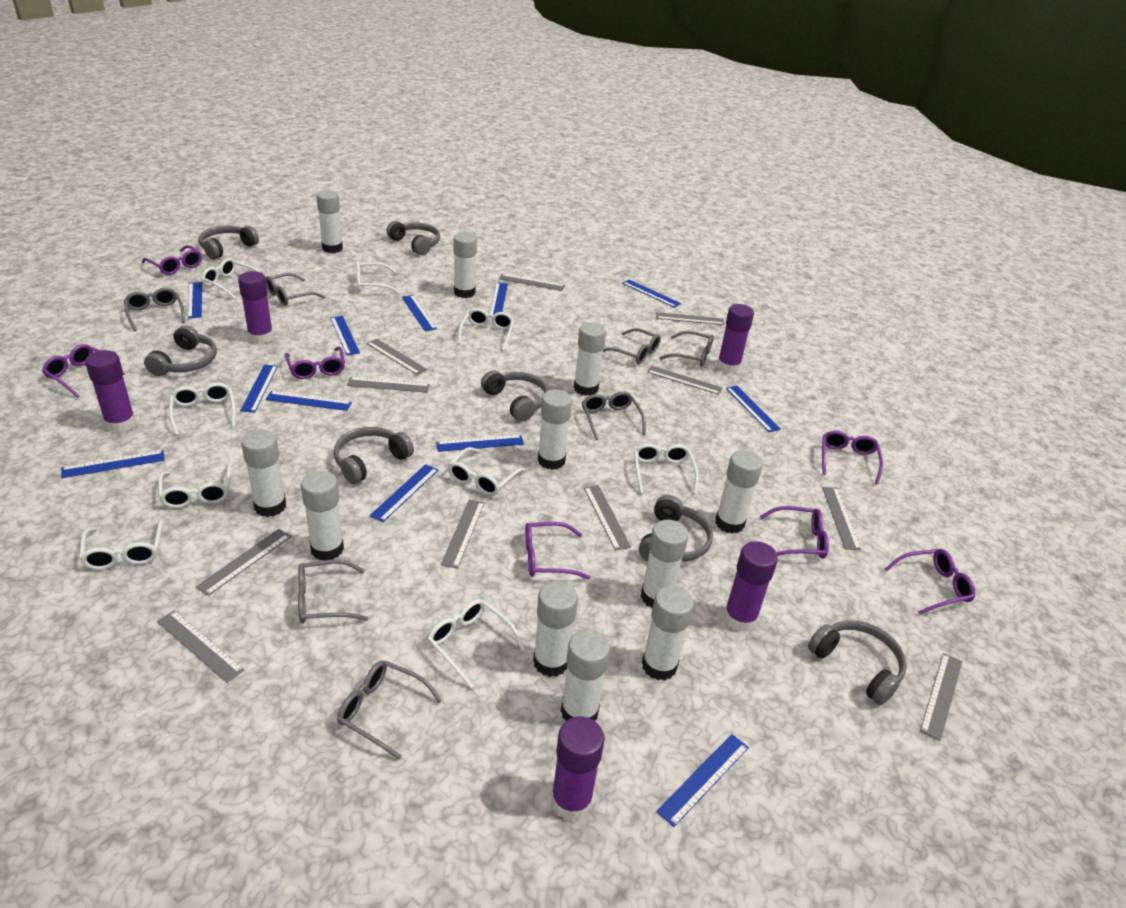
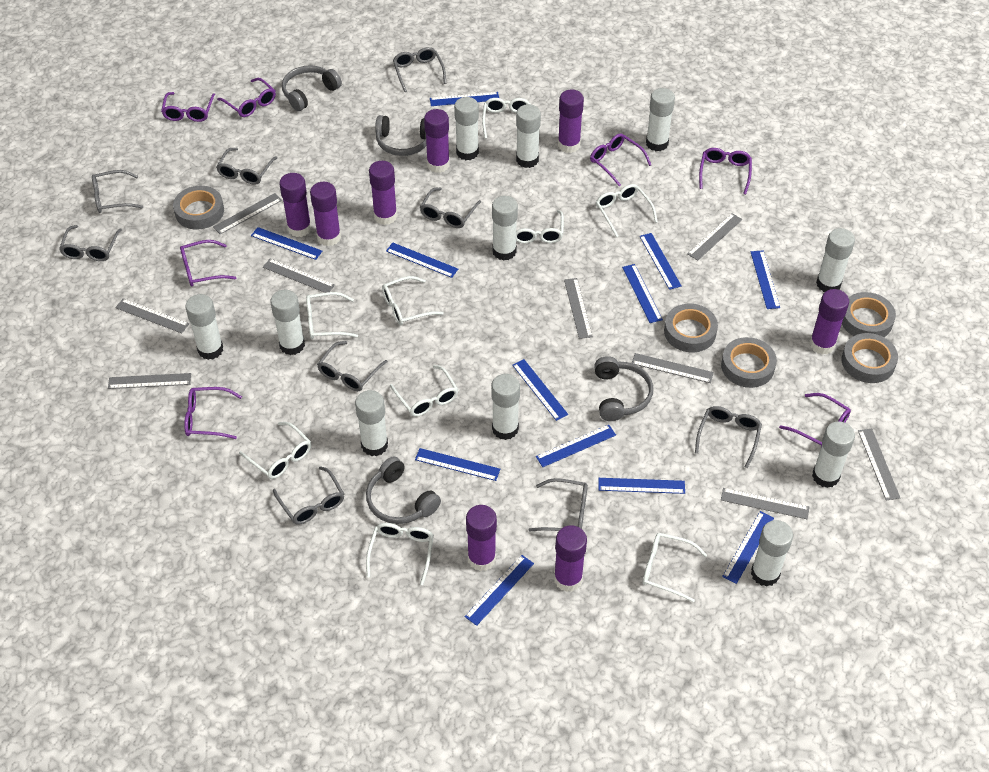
grey glasses: [124,288,185,331] [266,273,325,306] [298,560,369,623] [337,660,442,760] [582,391,646,440] [603,328,661,364] [659,331,714,367] = 7 -> [59,225,122,261] [92,170,143,213] [216,148,277,185] [273,466,344,524] [317,341,388,391] [393,47,446,92] [420,188,481,228] [529,478,588,531] [695,406,762,468] = 9
grey headphones: [144,325,217,376] [199,226,259,259] [334,427,414,484] [386,221,440,255] [481,370,549,421] [639,495,713,562] [808,620,907,705] = 7 -> [282,65,342,111] [366,456,441,524] [375,115,426,156] [594,356,653,421] = 4
grey ruler: [157,610,244,683] [196,529,291,596] [347,377,430,393] [367,339,427,375] [441,499,485,569] [499,274,565,291] [584,485,631,551] [647,366,723,395] [656,312,725,325] [822,487,861,550] [920,653,962,741] = 11 -> [108,373,191,389] [115,298,189,333] [213,193,282,234] [263,259,335,293] [564,278,593,339] [632,353,714,383] [688,213,742,261] [721,488,810,519] [858,428,900,500] = 9
grey tape: none = 0 -> [173,186,224,230] [664,304,718,352] [721,337,777,388] [842,292,896,337] [842,333,898,383] = 5
purple glue stick: [85,350,136,432] [238,271,274,344] [551,716,605,821] [717,304,754,374] [723,541,778,632] = 5 -> [279,173,311,237] [310,182,341,246] [369,161,397,225] [424,109,450,173] [466,505,497,571] [554,525,587,592] [558,90,584,153] [809,289,849,355] = 8

